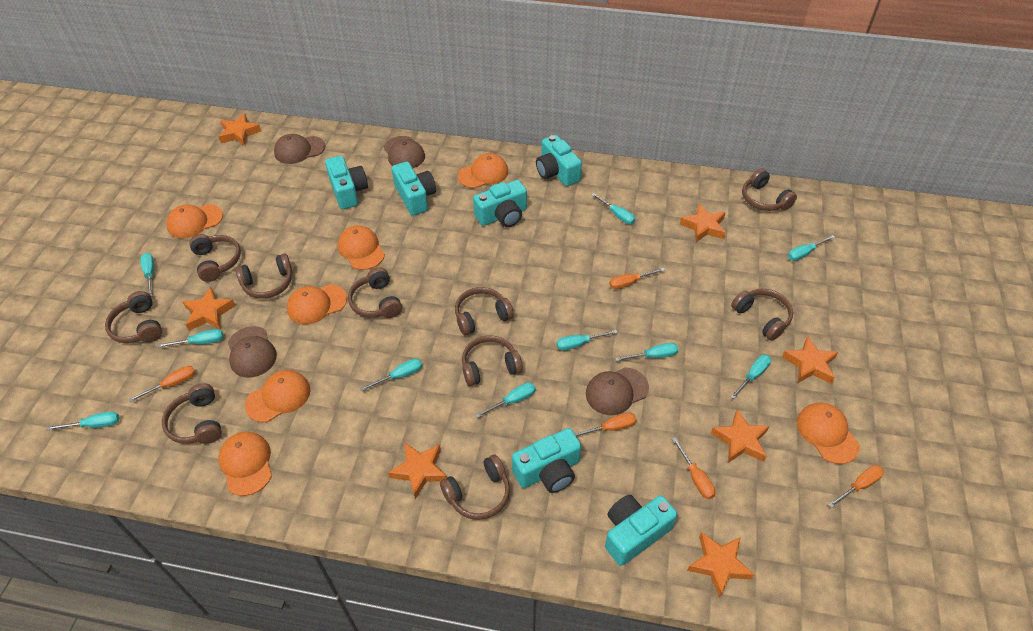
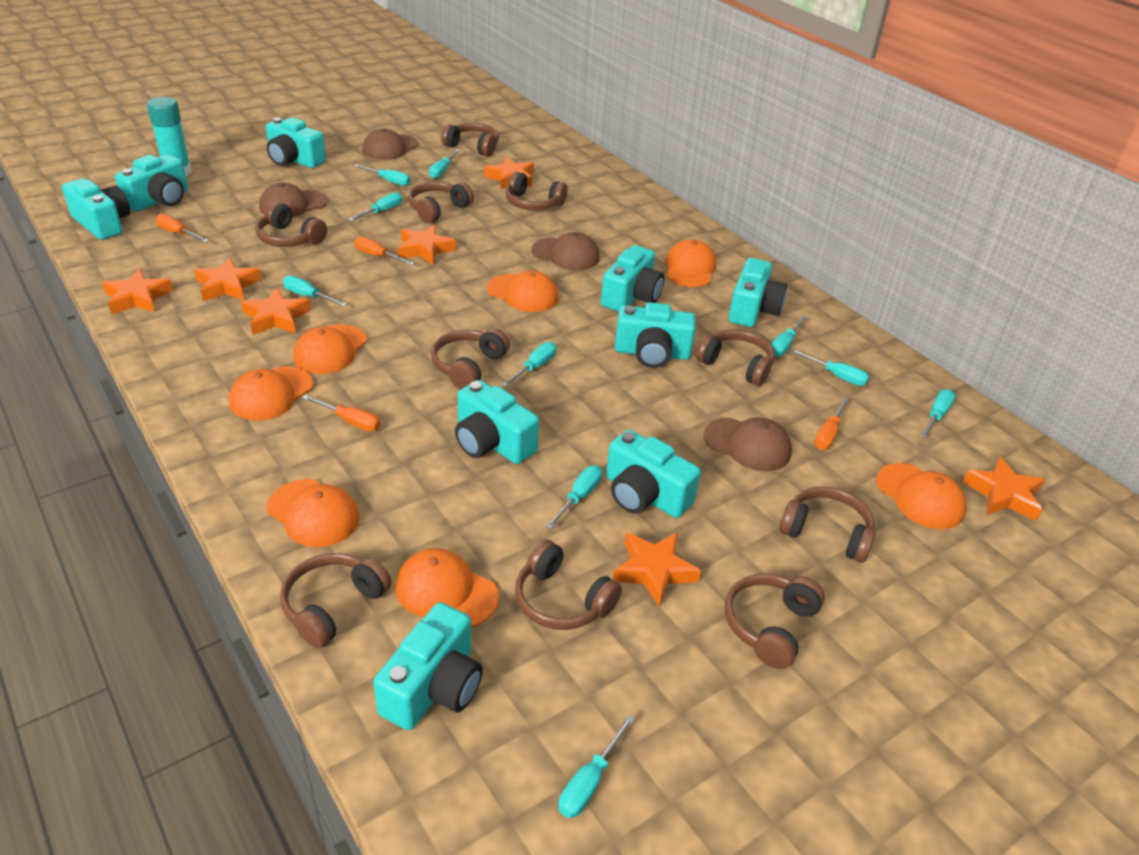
orange screwdriver: [129,366,195,402] [574,413,636,437] [609,268,665,289] [672,437,716,499] [828,465,884,508] = 5 -> [155,214,209,242] [302,394,381,431] [354,236,414,265] [814,397,849,450] = 4
turquoise camera: [325,156,368,209] [392,162,436,216] [473,180,527,227] [512,428,581,493] [536,135,582,186] [605,495,678,566] = 6 -> [62,178,130,240] [115,154,188,211] [266,117,326,168] [373,602,483,730] [455,380,539,464] [601,245,664,312] [606,430,701,518] [615,302,696,368] [728,258,787,327] = 9
turquoise glue stick: none = 0 -> [147,97,192,176] = 1

